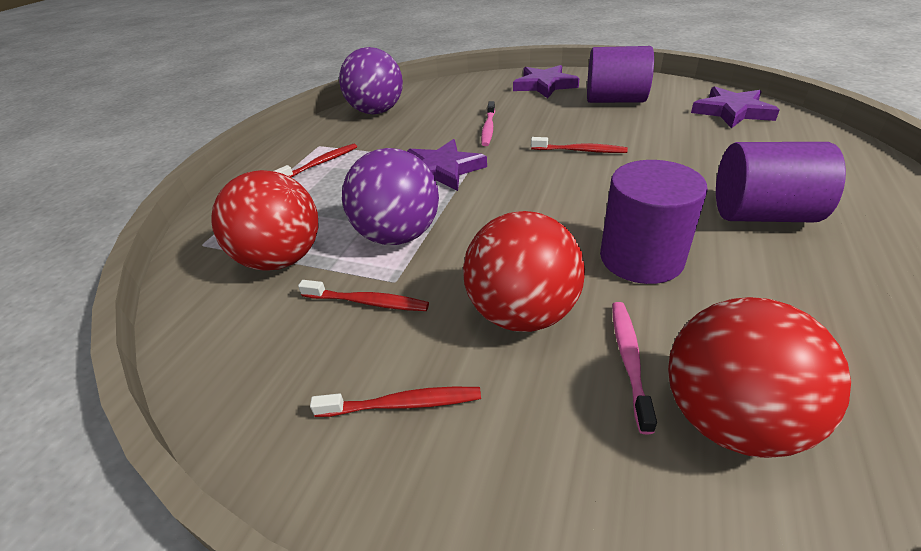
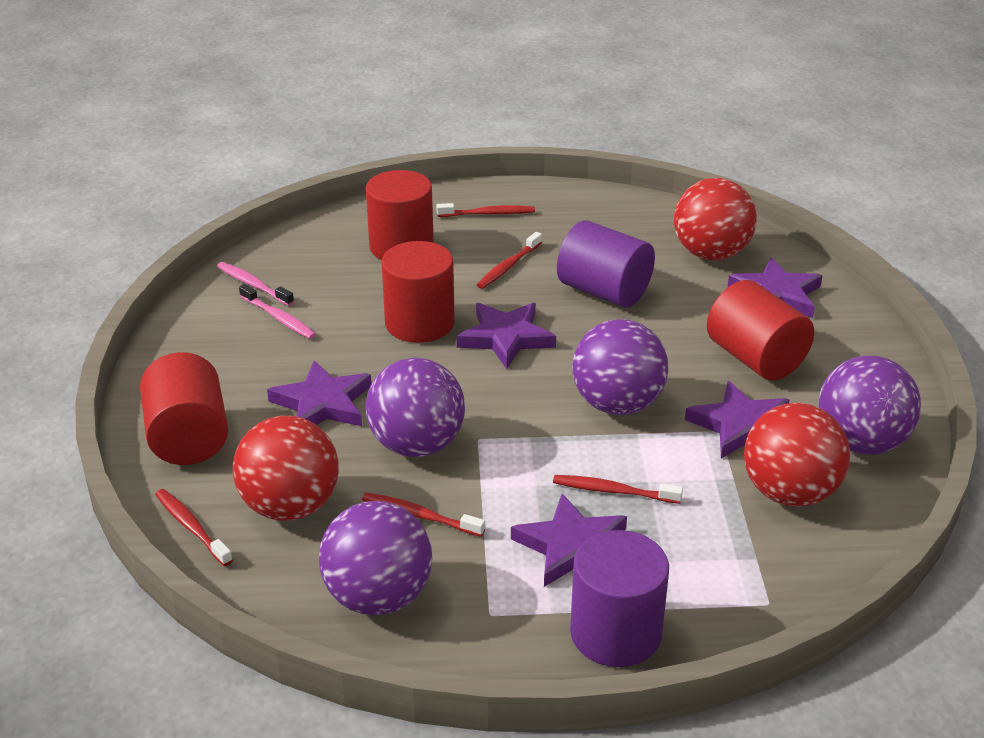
purple ball: [339,47,403,114] [342,148,439,245] = 2 -> [319,501,432,615] [365,358,465,457] [572,319,668,415] [819,356,921,455] = 4
purple cylinder: [587,46,654,103] [600,160,708,284] [716,142,846,222] = 3 -> [557,221,655,308] [570,530,669,667] = 2
purple star: [407,139,487,191] [513,65,580,98] [691,86,780,128] = 3 -> [267,360,371,426] [457,303,556,369] [511,493,627,587] [685,381,789,458] [728,257,823,318] = 5
red cylinder: none = 0 -> [140,352,228,465] [366,170,434,260] [381,241,455,343] [707,280,814,380] = 4
red toothbrush: [274,144,357,178] [298,280,429,311] [310,387,481,417] [531,137,628,153] = 4 -> [155,489,233,566] [362,492,485,537] [436,203,535,217] [477,232,542,289] [553,475,683,504] = 5

